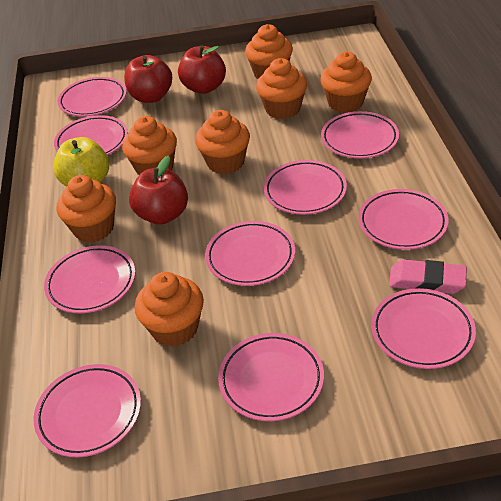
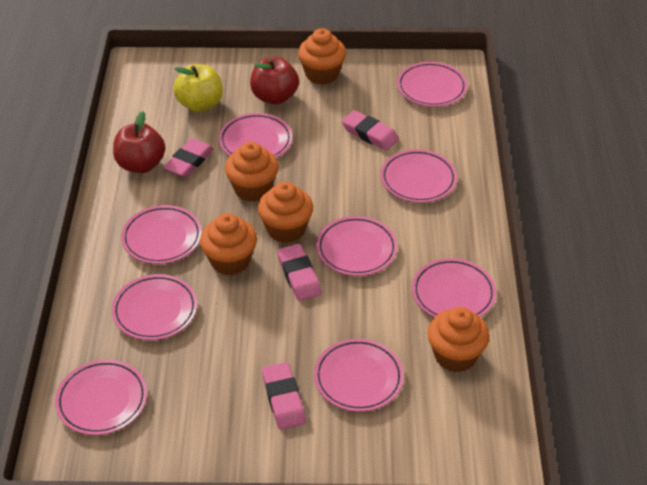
orange cupcake: [57,175,116,242] [122,116,177,175] [135,272,204,347] [195,110,250,174] [245,24,293,79] [256,58,307,119] [320,52,372,113] = 7 -> [200,213,257,275] [225,142,279,202] [258,182,313,243] [298,28,346,85] [428,307,489,372] = 5
pink eraser: [389,259,467,294] = 1 -> [163,139,214,177] [262,362,306,430] [277,244,321,301] [342,110,399,150] = 4
pink plate: [34,364,141,457] [44,245,135,314] [54,115,128,155] [58,77,126,116] [205,221,295,286] [218,333,324,421] [264,160,347,215] [321,111,399,159] [358,189,449,250] [371,288,476,369] = 10 -> [55,360,147,435] [112,274,197,340] [121,205,202,264] [219,113,293,158] [314,339,404,412] [316,216,397,276] [381,149,457,203] [397,62,467,107] [412,258,496,317] = 9
red apple: [124,55,172,103] [129,156,188,225] [178,45,226,94] = 3 -> [113,111,165,173] [250,57,299,105] = 2

